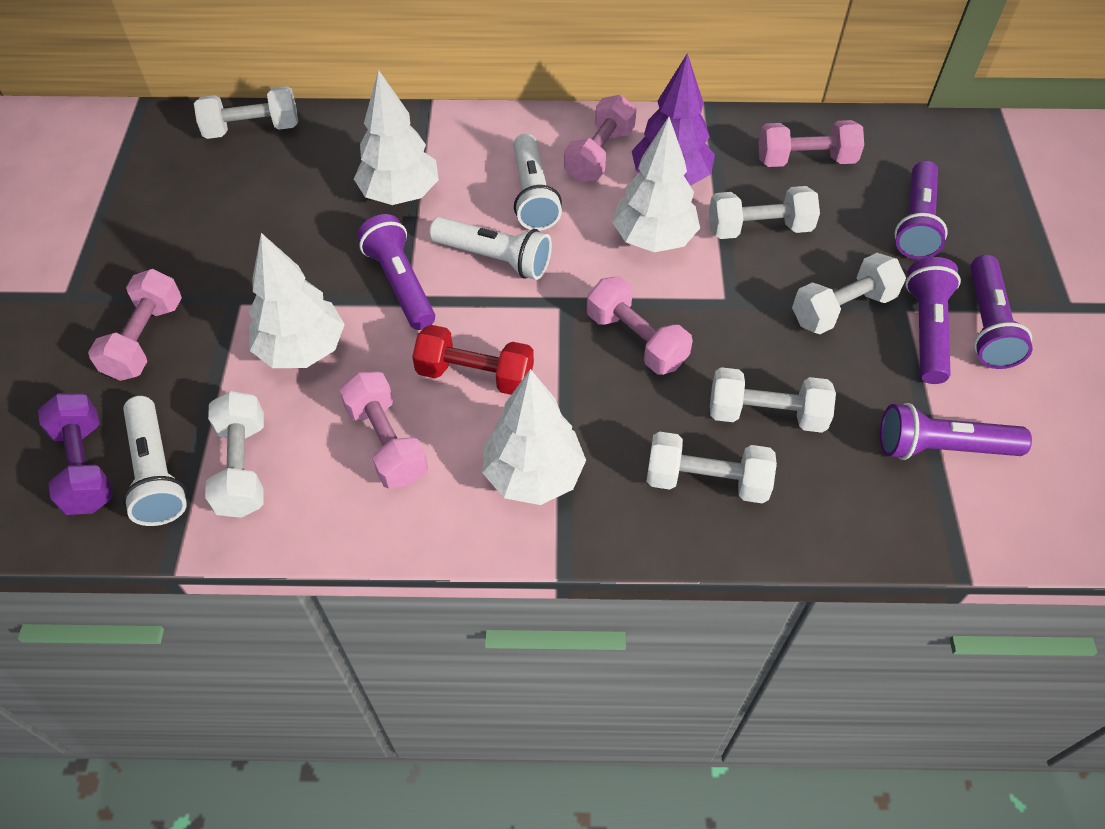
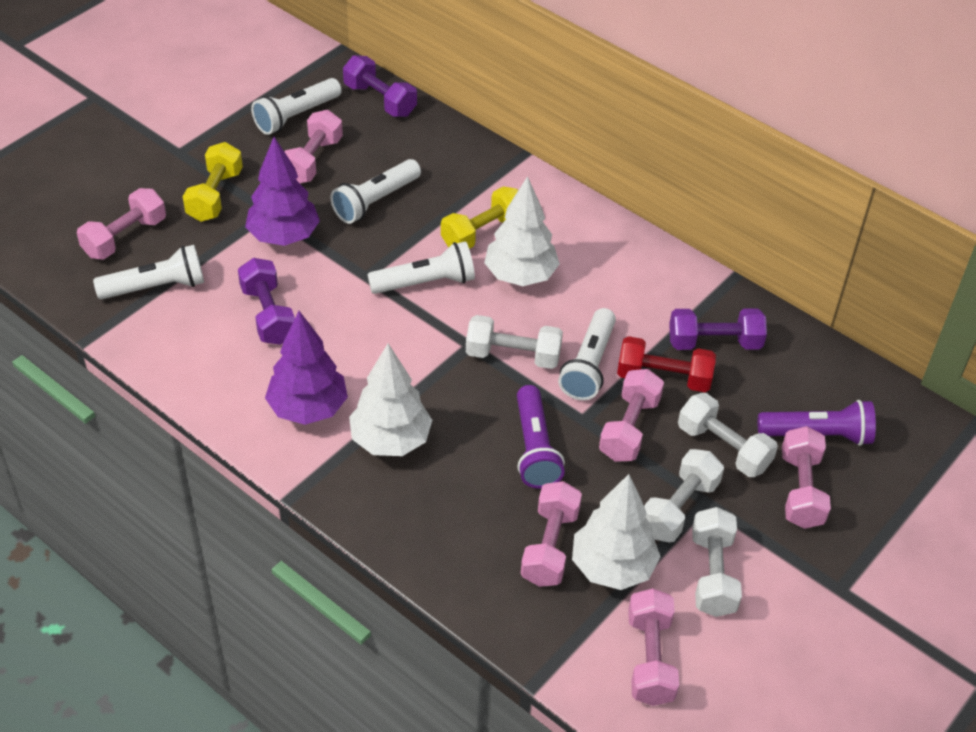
pink dumbbell: [88,269,182,381] [339,372,428,489] [564,95,636,182] [587,277,693,375] [758,120,864,167] = 5 -> [77,188,166,259] [284,110,343,183] [521,481,582,587] [599,369,664,462] [628,588,679,706] [782,426,831,529] = 6
purple dumbbell: [38,393,113,515] = 1 -> [238,258,295,345] [343,55,417,117] [669,308,767,350] = 3
purple flashlight: [357,214,435,330] [880,403,1032,460] [895,160,948,260] [905,257,961,384] [970,255,1033,369] = 5 -> [517,385,565,489] [758,400,876,446] = 2
purple tree: [632,53,715,186] = 1 -> [245,137,320,246] [265,311,348,425] = 2
white dumbbell: [194,86,298,139] [205,391,264,518] [647,432,777,504] [709,186,820,239] [710,367,836,433] [792,253,906,334] = 6 -> [466,315,563,369] [644,449,724,542] [678,393,778,477] [692,507,742,617] = 4
white flashlight: [123,396,187,526] [429,217,552,280] [513,134,562,231] = 3 -> [93,245,204,299] [251,78,342,135] [330,159,421,224] [367,241,475,294] [558,308,616,400] = 5
white tree: [249,233,345,368] [354,70,439,205] [482,369,586,505] [612,117,700,252] = 4 -> [349,343,432,456] [484,176,560,286] [572,474,661,590] = 3
yellow dumbbell: none = 0 -> [183,142,243,222] [441,186,518,249] = 2

